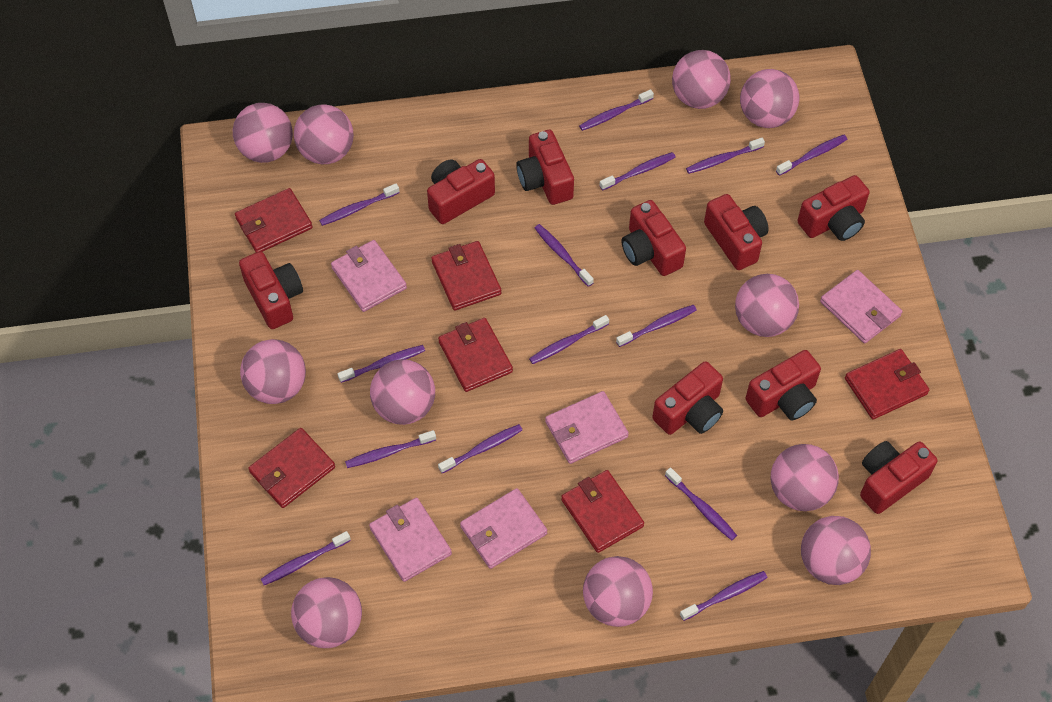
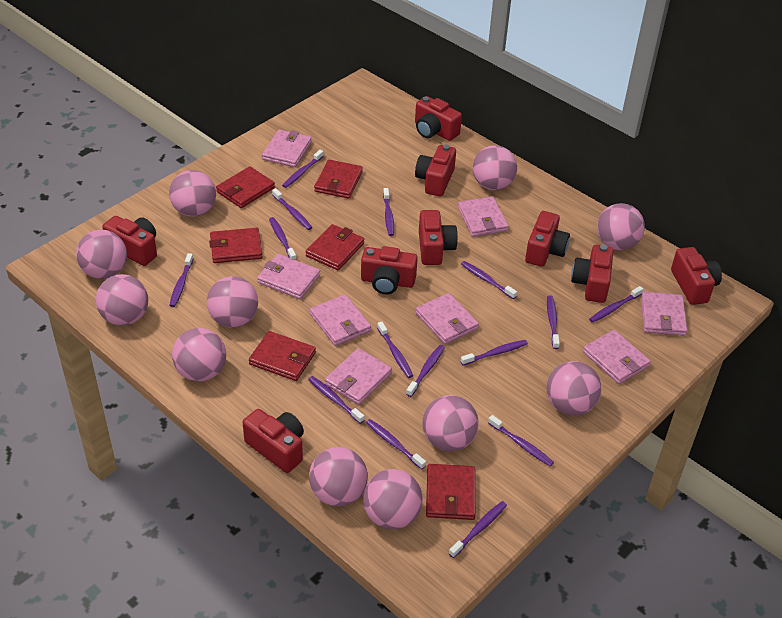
pink wallet: [331,240,407,312] [369,497,452,582] [460,488,547,569] [545,391,629,464] [820,270,902,344] = 5 -> [257,254,320,299] [262,130,311,167] [310,294,371,346] [325,348,392,405] [416,293,479,344] [458,197,509,237] [583,330,651,384] [641,292,687,336] = 8
purple toothbrush: [261,531,351,585] [319,183,400,226] [337,345,425,383] [345,430,436,468] [438,424,522,474] [529,315,609,364] [535,224,594,287] [579,89,654,131] [599,152,676,191] [616,305,697,347] [665,467,737,540] [680,571,767,621] [686,137,765,174] [776,135,847,176] = 14 -> [169,253,193,307] [269,217,297,260] [272,188,313,230] [282,150,323,188] [308,376,364,424] [366,419,426,469] [377,322,413,378] [383,188,394,236] [406,345,445,397] [449,501,507,558] [460,340,528,365] [461,261,517,299] [488,415,554,467] [547,295,560,349] [589,286,643,323] = 15

